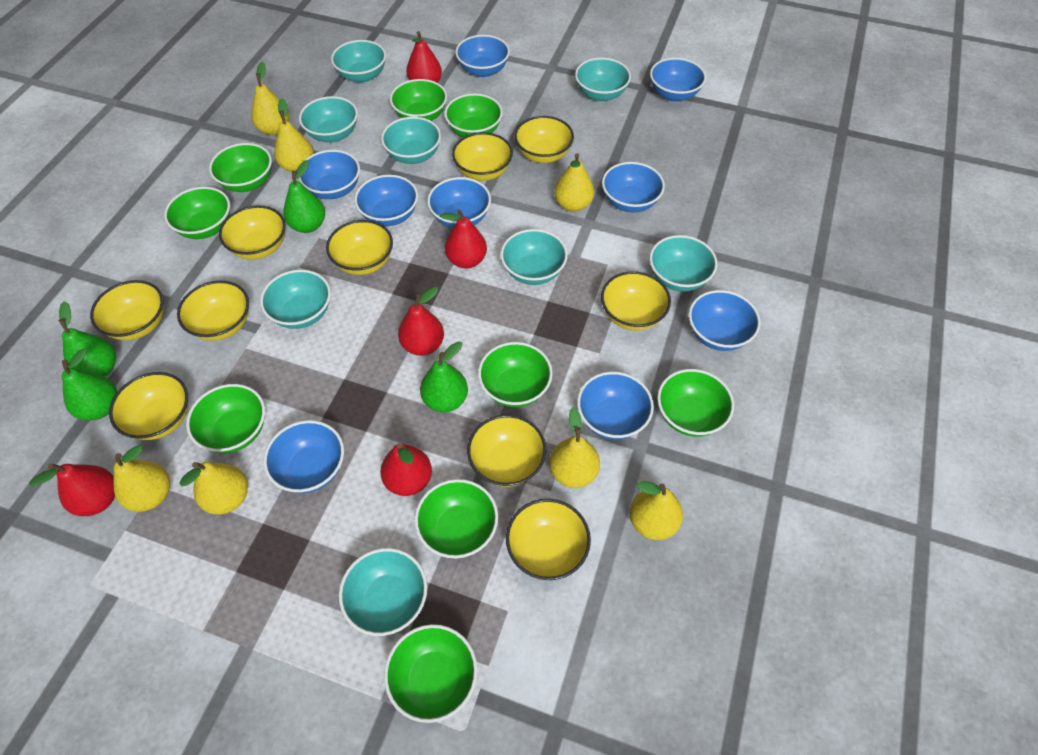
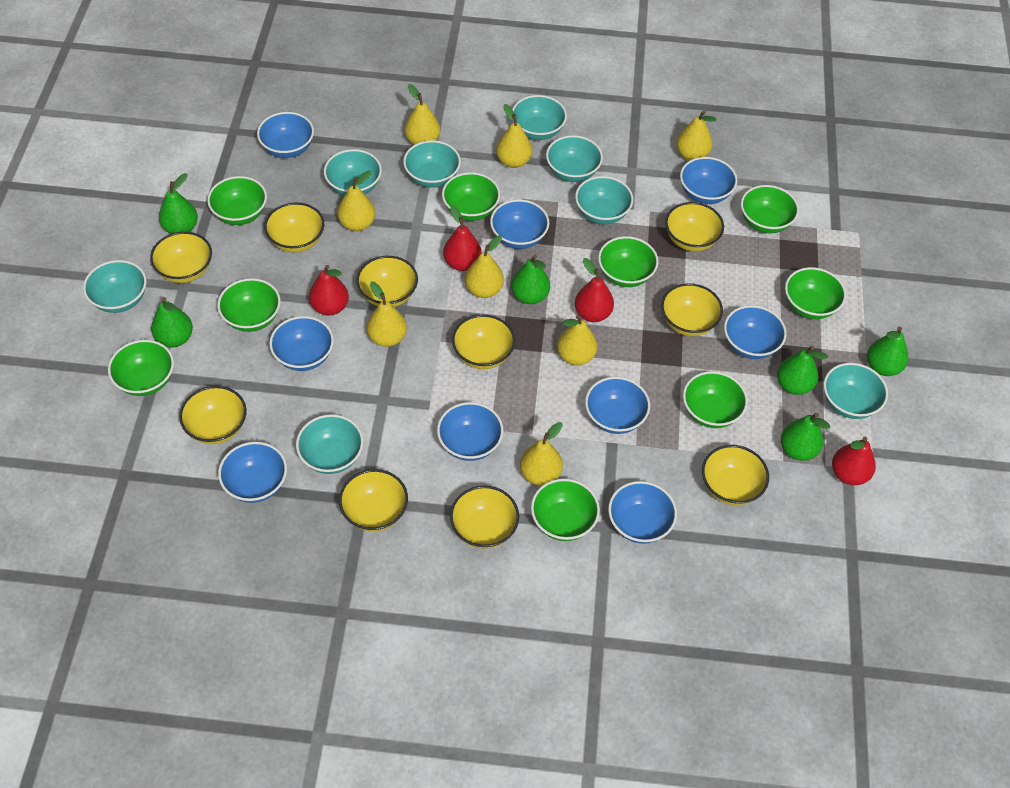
green pear: [58,301,116,377] [62,348,117,420] [283,160,325,233] [420,341,468,412] = 4 -> [151,297,193,347] [159,173,198,234] [511,255,550,304] [777,346,828,395] [781,413,830,461] [867,327,908,376] = 6
red pear: [29,464,115,516] [380,442,432,496] [398,287,444,356] [406,31,442,83] [440,209,487,268] = 5 -> [309,265,349,316] [443,205,482,271] [575,258,614,322] [832,436,876,485] = 4
yellow pear: [113,445,170,512] [180,462,248,515] [251,62,290,135] [274,98,314,172] [549,407,600,488] [554,153,594,212] [630,481,683,540] = 7 -> [337,171,375,231] [367,281,407,347] [405,84,440,145] [465,235,504,298] [496,104,532,168] [520,422,563,486] [557,315,597,365] [676,111,717,161] = 8

